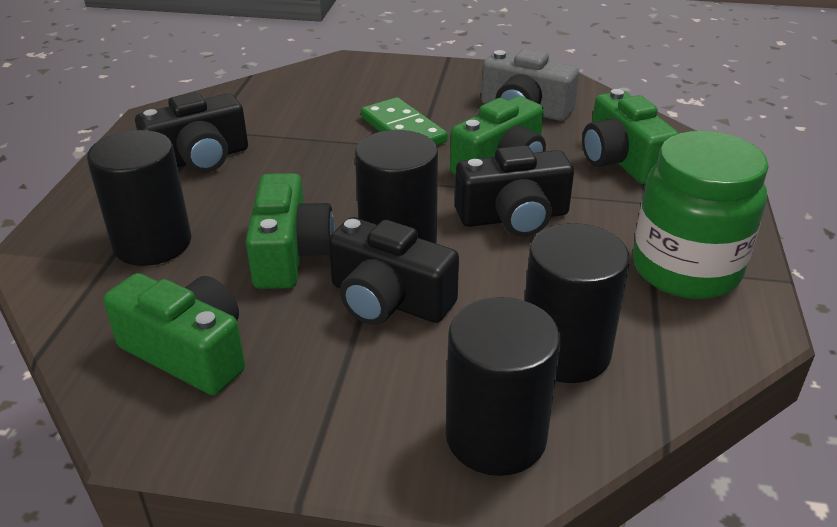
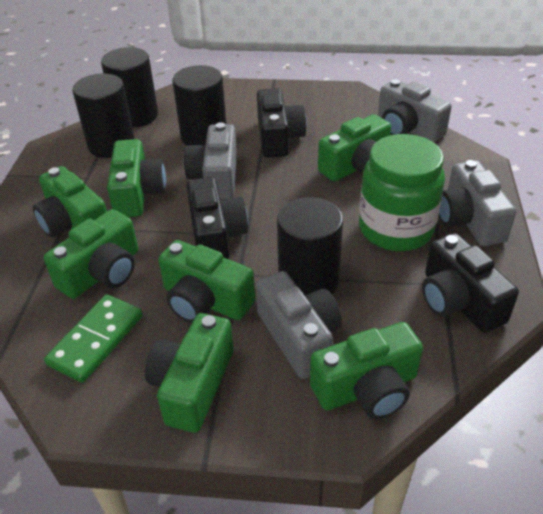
green camera: [103,273,245,395] [246,173,335,289] [450,96,546,175] [582,89,679,184] = 4 -> [33,166,107,237] [44,209,138,299] [107,139,166,217] [145,313,234,433] [158,240,255,323] [310,322,423,419] [318,114,391,182] = 7
grey camera: [481,49,579,121] = 1 -> [184,122,237,200] [255,271,342,379] [378,79,452,142] [439,160,516,246] = 4

